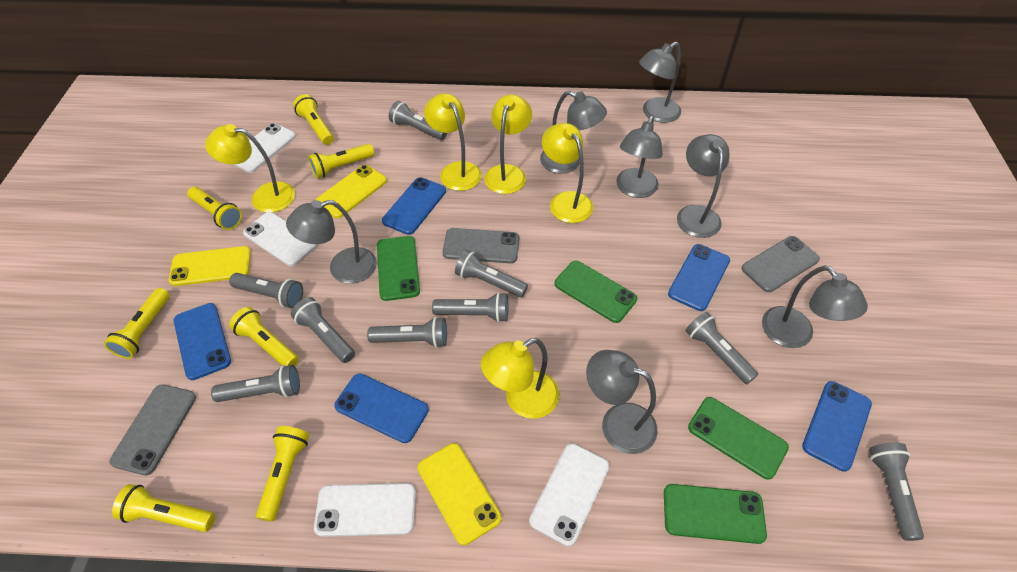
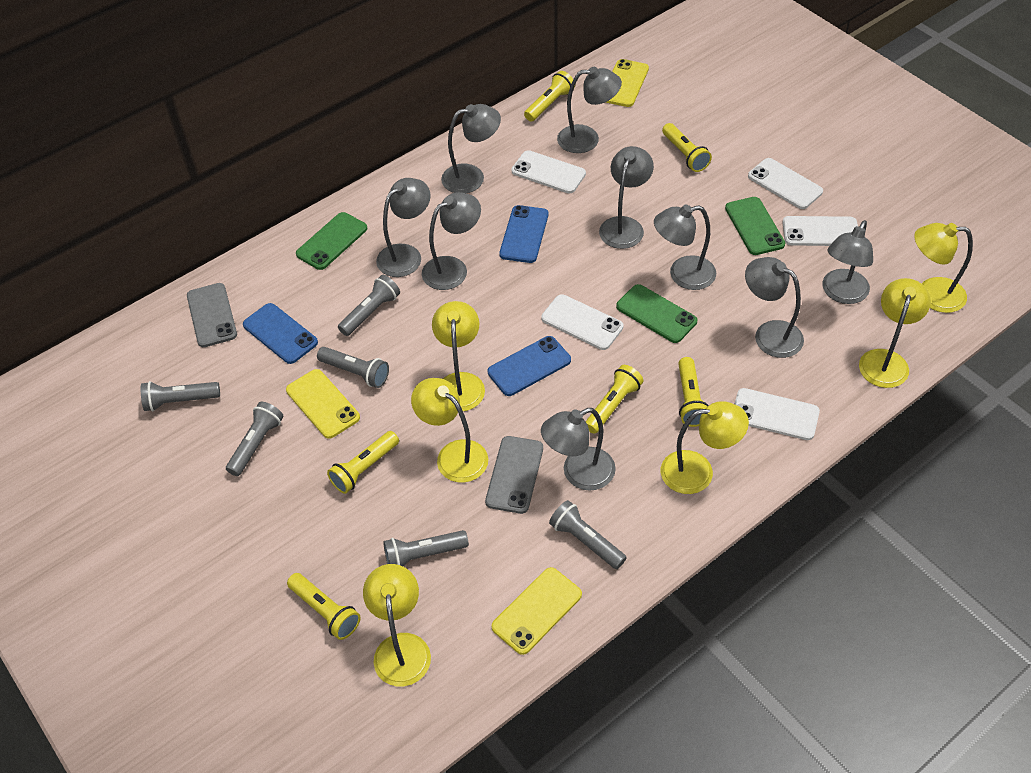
blue phone: [174,303,231,380] [334,374,429,443] [382,177,446,235] [668,244,730,311] [802,381,872,472] = 5 -> [243,303,318,364] [488,336,571,396] [499,205,548,263] = 3
green phone: [377,236,420,301] [554,261,637,323] [664,484,767,544] [688,397,789,480] = 4 -> [296,212,367,270] [616,284,697,343] [725,197,785,255] = 3
grey flashlight: [211,365,300,402] [229,273,303,308] [291,297,355,363] [367,317,447,348] [389,101,447,140] [432,292,508,323] [455,250,528,297] [685,312,758,384] [870,443,924,541] = 9 -> [141,381,220,411] [226,402,283,476] [317,347,389,388] [338,275,400,336] [383,530,469,567] [549,500,627,569] = 6
grey lamp: [286,200,377,284] [540,91,607,174] [586,350,658,454] [616,116,663,198] [639,42,681,123] [677,134,729,238] [762,266,868,348] = 7 -> [376,178,431,277] [422,192,481,290] [441,104,501,193] [541,408,616,491] [557,67,622,153] [599,146,654,249] [654,204,716,290] [745,257,804,358] [822,220,873,304] = 9
grey phone: [110,384,196,475] [442,228,519,263] [742,236,820,292] = 3 -> [187,283,237,347] [485,436,543,514] = 2
white phone: [232,123,296,173] [243,212,318,266] [314,483,416,537] [529,443,610,547] = 4 -> [511,150,586,193] [541,294,623,350] [735,388,820,440] [748,158,823,209] [782,216,858,246] = 5
yellow flashlight: [104,288,170,359] [112,484,215,532] [187,187,242,230] [229,307,299,366] [256,426,309,522] [293,94,334,145] [308,144,375,178] = 7 -> [287,573,361,640] [327,431,399,494] [524,71,575,122] [585,365,643,434] [662,123,712,172] [678,357,709,427] = 6
yellow lamp: [205,124,295,212] [424,93,482,191] [481,338,559,419] [484,94,532,194] [542,123,593,223] = 5 -> [363,564,431,686] [411,378,488,483] [432,301,485,411] [661,401,749,494] [859,278,931,388] [914,223,973,313] = 6

